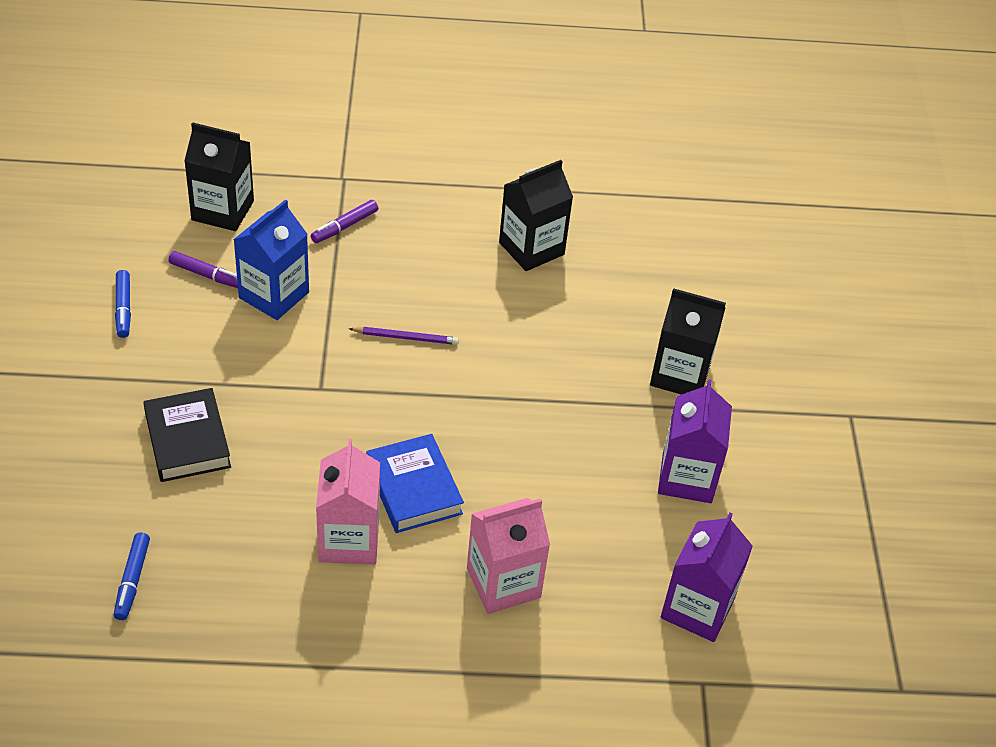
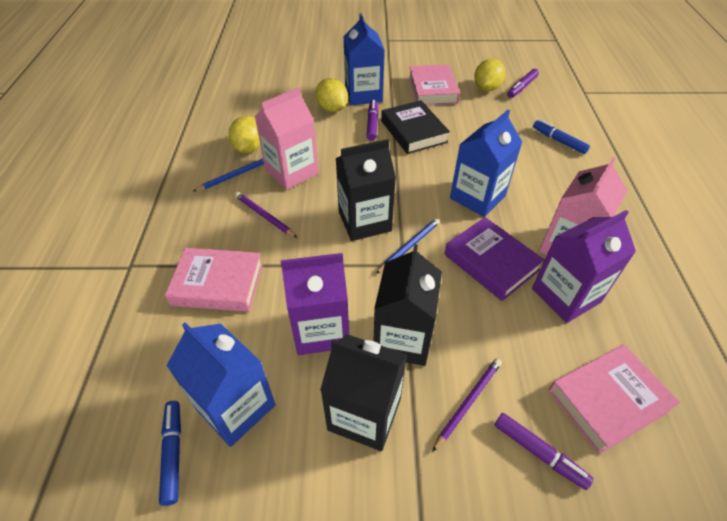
blue book: [366,434,464,533] = 1 -> none = 0
blue carton: [233,200,309,320] = 1 -> [166,323,276,447] [343,13,385,105] [450,110,522,217] = 3
blue pencil: none = 0 -> [194,158,264,191] [376,218,440,274] = 2
pink book: none = 0 -> [165,248,263,312] [409,64,460,106] [548,344,680,455] = 3
purple book: none = 0 -> [444,217,545,301] = 1
purple marker: [168,251,238,288] [311,200,378,243] = 2 -> [367,100,378,141] [495,413,593,490] [507,69,539,98] = 3
purple pencil: [349,327,459,345] = 1 -> [235,192,297,238] [432,358,502,452] = 2
yellow lemon: none = 0 -> [229,116,261,153] [316,78,348,112] [474,59,505,91] = 3

